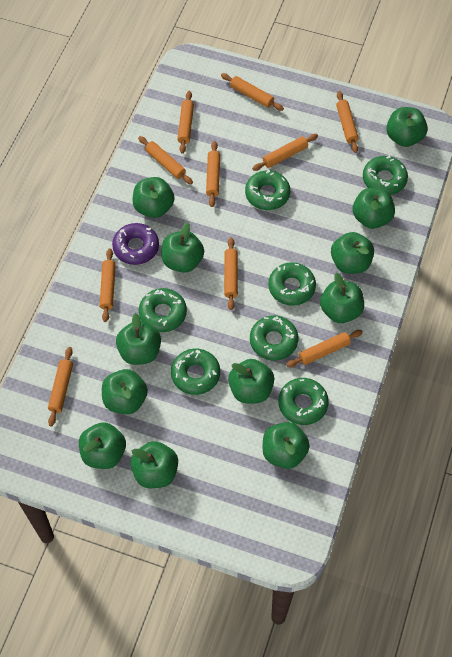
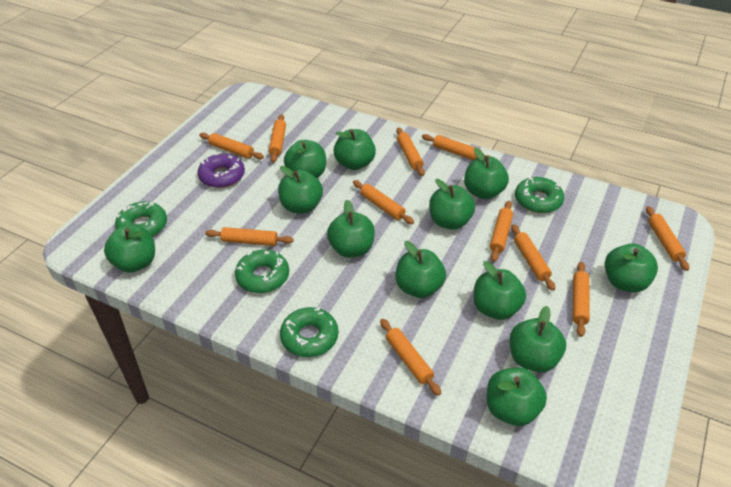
green donut: [139,288,187,332] [171,349,220,395] [245,169,290,210] [250,315,298,361] [268,262,316,306] [278,378,329,425] [363,155,408,195] = 7 -> [115,202,167,236] [235,250,289,293] [280,307,338,357] [515,177,564,213] = 4
orange rolling pin: [48,347,73,426] [100,248,116,322] [138,136,193,184] [177,91,194,154] [206,141,220,207] [221,73,284,111] [224,237,238,310] [252,134,318,171] [286,330,363,367] [336,91,359,153] = 10 -> [199,133,264,159] [205,227,294,246] [269,114,286,163] [353,180,414,224] [380,319,441,396] [396,127,425,176] [422,134,491,160] [490,201,513,262] [511,224,555,291] [573,262,590,337] [646,206,689,271] = 11

